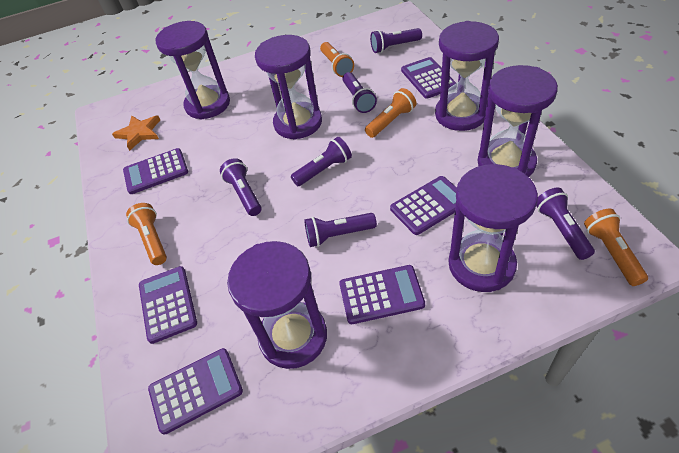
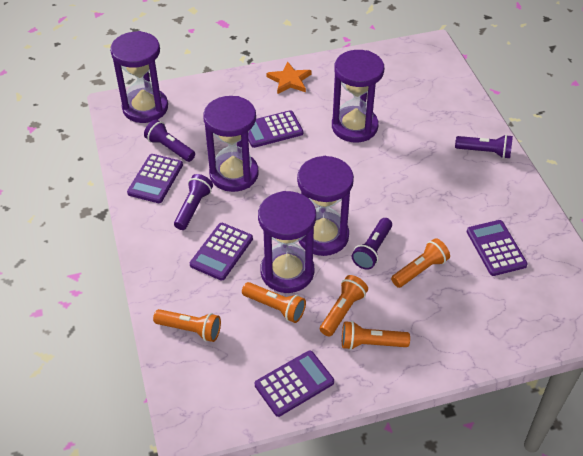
orange flashlight: [126,203,167,265] [320,42,354,77] [365,88,416,138] [584,209,648,286] = 4 -> [153,309,221,342] [242,282,306,323] [320,275,368,337] [342,321,410,350] [391,238,450,288] = 5
purple calculator: [123,148,188,194] [139,266,197,344] [148,348,243,435] [339,265,425,324] [390,176,457,235] [401,57,456,99] = 6 -> [127,154,183,203] [190,223,253,281] [248,110,303,148] [255,351,334,417] [467,220,528,276] = 5
purple flashlight: [220,158,262,216] [291,137,352,186] [304,213,377,247] [342,72,377,113] [370,28,422,53] [536,188,595,260] = 6 -> [144,119,195,162] [174,174,213,230] [352,218,392,270] [455,135,513,159] = 4
purple hourglass: [156,21,230,120] [227,241,327,369] [255,35,322,140] [435,21,499,131] [449,164,538,292] [478,65,558,177] = 6 -> [110,31,168,123] [203,96,259,192] [258,191,316,293] [297,156,354,256] [332,50,384,142] = 5

